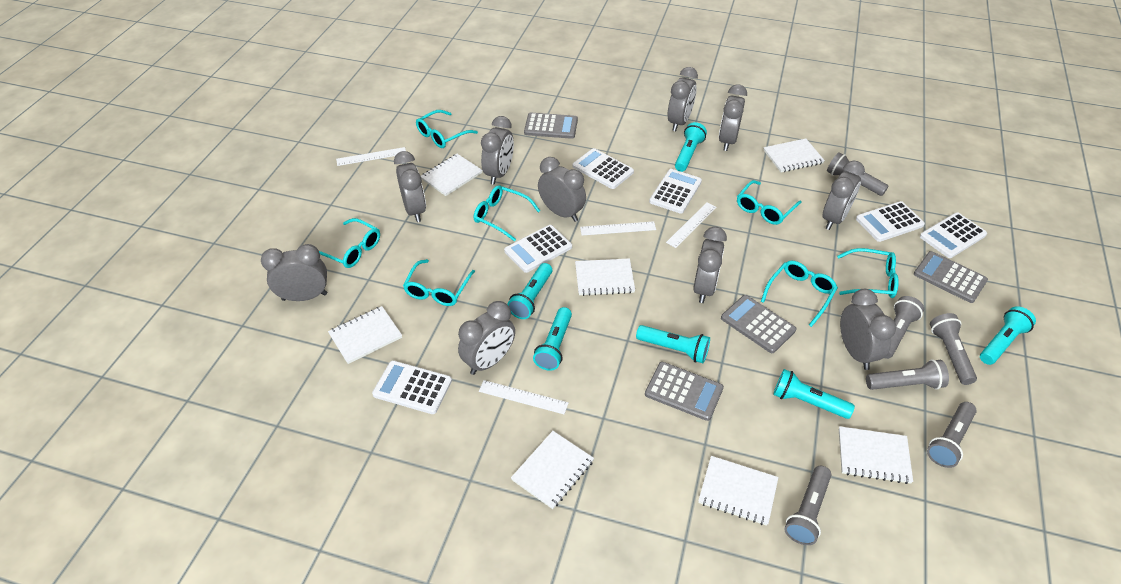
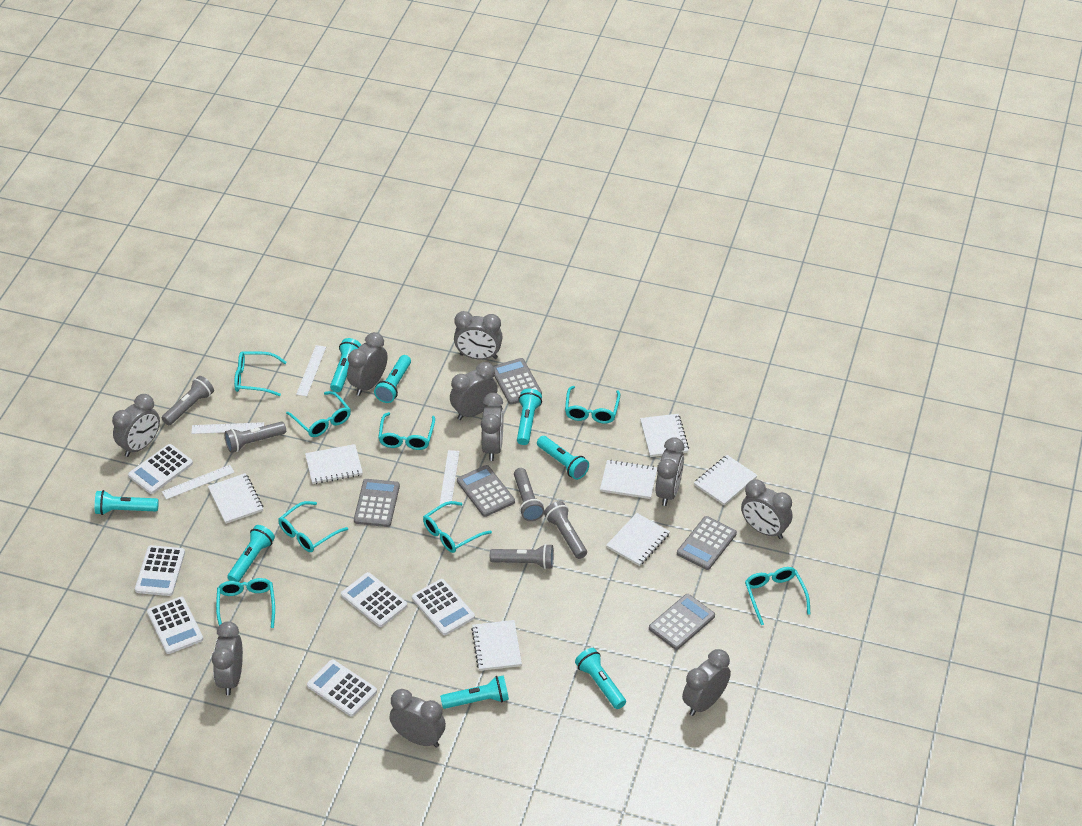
grey calculator: [524,113,578,139] [645,362,724,421] [721,295,796,353] [914,251,988,303] = 4 -> [354,479,400,527] [457,465,515,517] [493,358,542,405] [649,594,715,650] [677,516,737,570] = 5
grey flashlight: [785,466,831,545] [827,152,889,196] [866,359,949,390] [884,296,924,359] [927,402,977,468] [930,313,977,385] = 6 -> [162,376,214,425] [224,421,286,453] [490,544,554,569] [514,468,544,521] [544,501,587,559] = 5
turquoise flashlight: [507,263,552,319] [533,307,572,371] [636,325,710,363] [675,122,707,172] [773,369,855,419] [980,306,1036,365] = 6 -> [95,490,159,515] [227,525,275,582] [330,338,361,392] [374,355,411,403] [440,675,509,709] [517,389,542,445] [537,436,589,480] [575,648,626,709] = 8
turquoise glasses: [319,218,380,268] [403,259,475,306] [416,110,478,148] [474,185,540,241] [737,180,802,225] [761,261,838,327] [837,248,899,298] = 7 -> [216,578,275,628] [234,352,287,396] [279,501,348,552] [286,391,351,437] [378,412,435,450] [423,501,492,553] [565,386,620,423] [745,567,810,625] = 8

